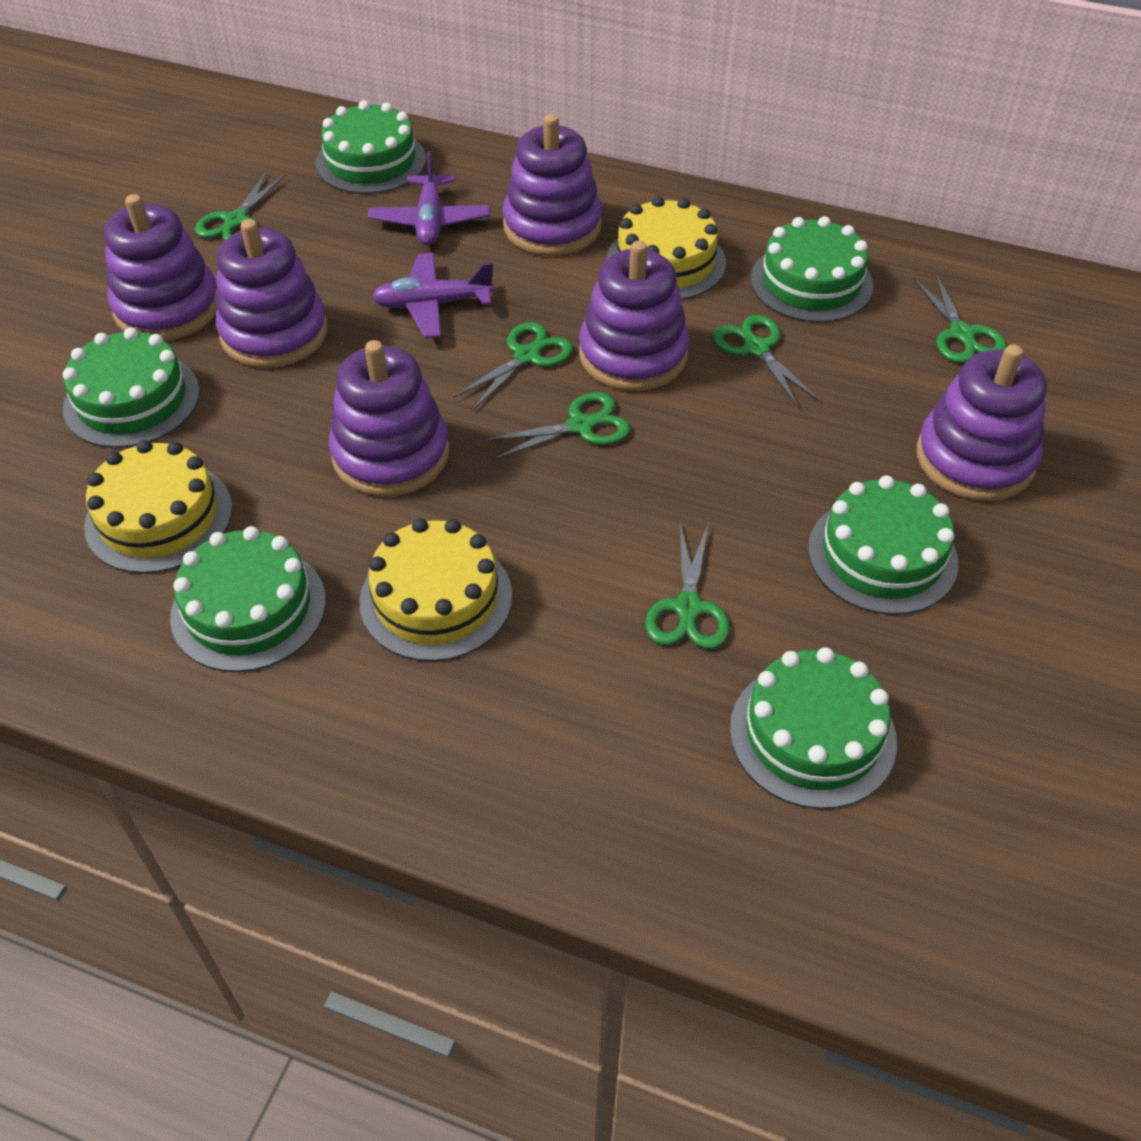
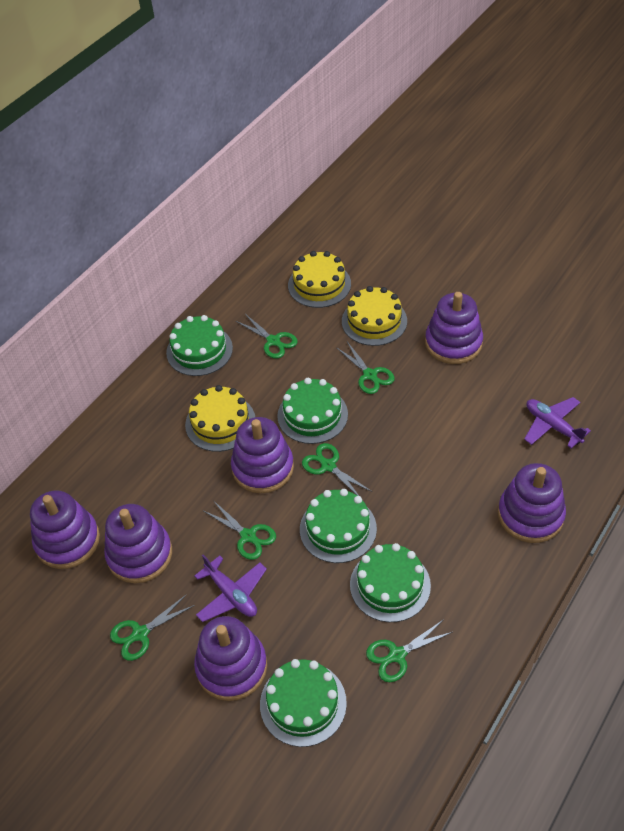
green cake: [63,327,200,448] [170,526,326,672] [315,100,426,194] [730,647,897,809] [751,216,874,323] [808,475,959,615] = 6 -> [166,315,233,376] [260,659,347,747] [277,378,348,444] [300,489,377,563] [350,543,431,622] = 5

